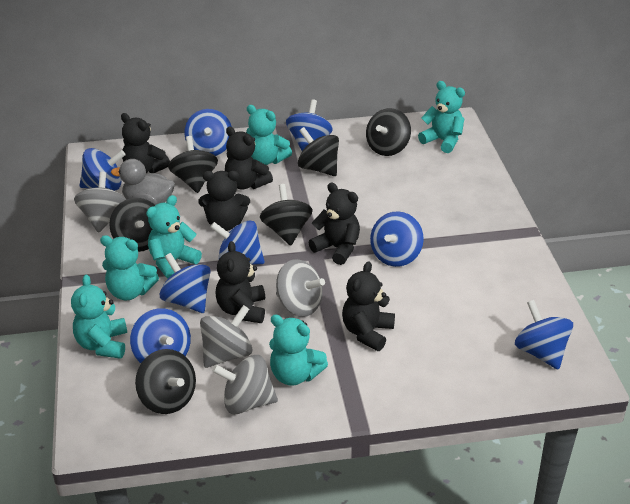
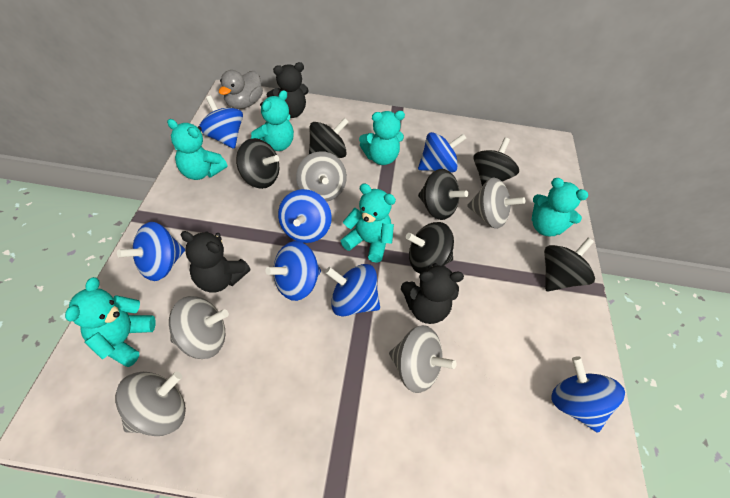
black teddy bear: [121,113,170,173] [198,171,250,231] [215,241,265,323] [225,126,273,189] [308,183,360,265] [342,261,395,351] = 6 -> [180,231,250,293] [267,62,309,118] [401,263,464,324] = 3
blue spinning top: [80,148,126,191] [130,308,191,363] [160,253,211,313] [184,109,232,156] [210,220,265,265] [286,100,333,151] [370,211,424,267] [515,300,573,370] = 8 -> [117,222,185,281] [199,96,243,149] [265,241,321,301] [278,189,332,243] [325,264,380,317] [418,132,467,173] [551,356,625,432] = 7
grey spinning top: [74,172,126,233] [200,305,253,368] [212,355,278,414] [276,259,325,317] = 4 -> [115,371,186,436] [169,296,229,359] [296,151,347,202] [389,325,456,393] [467,178,525,229] = 5

